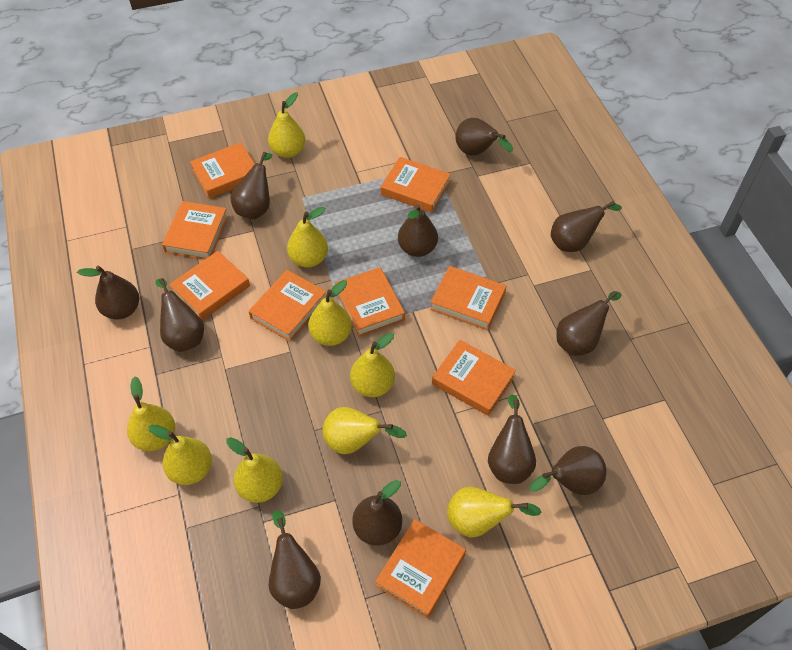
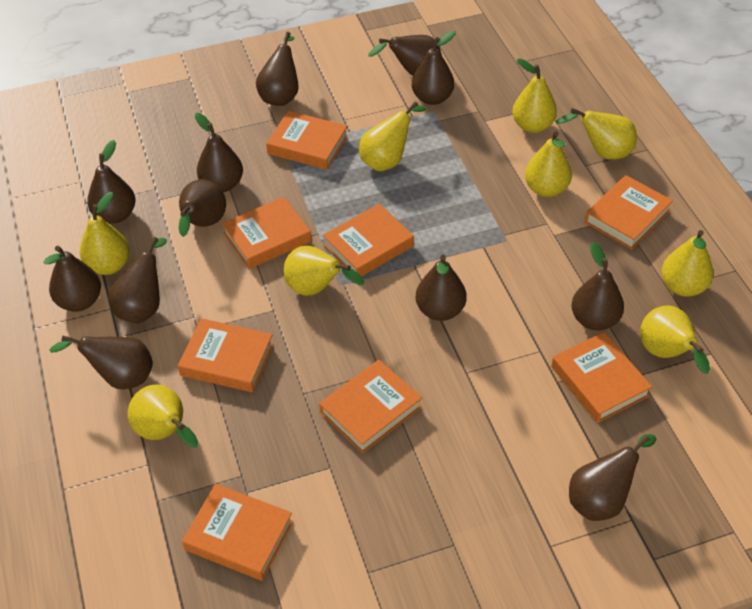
brown pear: [77,266,139,320] [156,278,204,352] [230,152,272,219] [269,510,321,609] [353,480,402,546] [398,204,438,257] [455,118,513,156] [488,394,536,484] [530,446,607,495] [551,201,622,252] [556,291,621,356] = 11 -> [44,246,101,311] [49,335,153,389] [87,140,135,224] [108,237,167,323] [179,179,226,237] [195,113,243,192] [256,32,299,106] [368,35,441,76] [412,31,456,105] [416,255,466,321] [569,434,656,521] [571,242,624,331] = 12
orange book: [162,201,228,260] [169,251,250,321] [190,142,255,199] [249,270,326,342] [335,267,405,337] [375,519,466,618] [381,157,451,213] [430,266,506,331] [432,340,516,416] = 9 -> [178,318,274,392] [182,484,293,581] [222,197,312,269] [266,111,348,170] [319,360,422,453] [323,204,414,277] [551,332,652,423] [585,175,673,250] = 8

